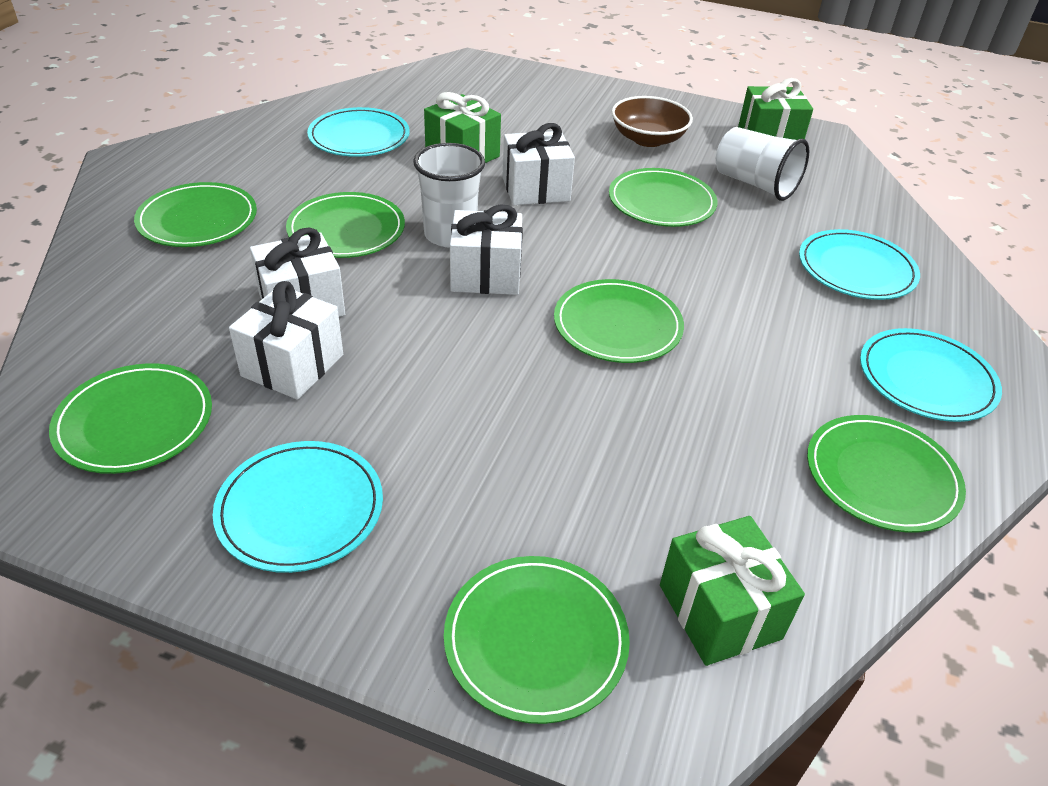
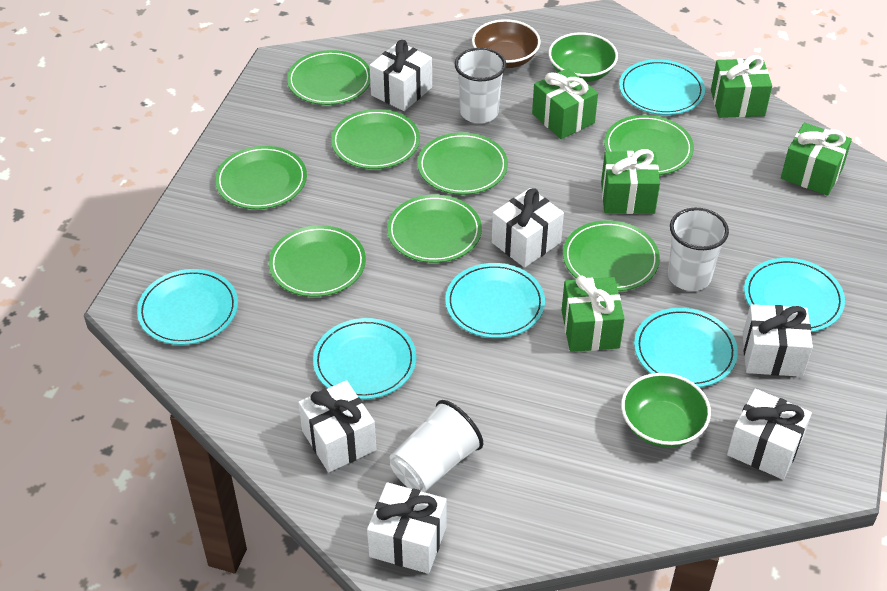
green bowl: none = 0 -> [548,32,618,82] [621,373,711,447] = 2
green gift: [424,92,501,163] [660,516,805,666] [738,78,813,140] = 3 -> [532,68,598,139] [561,276,625,352] [601,149,660,214] [711,55,772,118] [781,122,852,196] = 5
green plate: [49,363,212,474] [134,182,257,247] [286,192,405,258] [444,556,630,724] [554,279,684,363] [609,168,717,227] [807,415,966,533] = 7 -> [215,146,307,209] [268,225,366,297] [287,50,370,105] [331,109,420,169] [387,194,482,263] [417,132,508,195] [563,220,660,291] [604,115,694,175] = 8
turquoise plate: [213,441,383,573] [307,107,410,157] [799,229,920,300] [860,328,1002,422] = 4 -> [137,269,238,345] [313,318,417,399] [446,263,545,338] [619,59,705,115] [634,308,738,387] [744,258,845,332] = 6
white cup: [413,143,485,248] [716,127,809,201] = 2 -> [389,400,483,492] [455,47,506,123] [668,208,729,291] = 3
white gift: [229,281,343,400] [250,227,345,317] [450,204,523,295] [502,123,575,205] = 4 -> [298,380,376,472] [367,482,447,574] [369,40,432,111] [492,188,564,268] [727,389,812,480] [743,304,813,377] = 6

